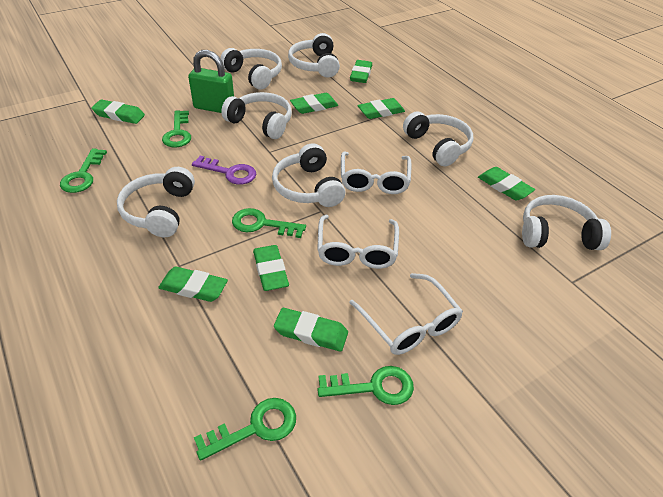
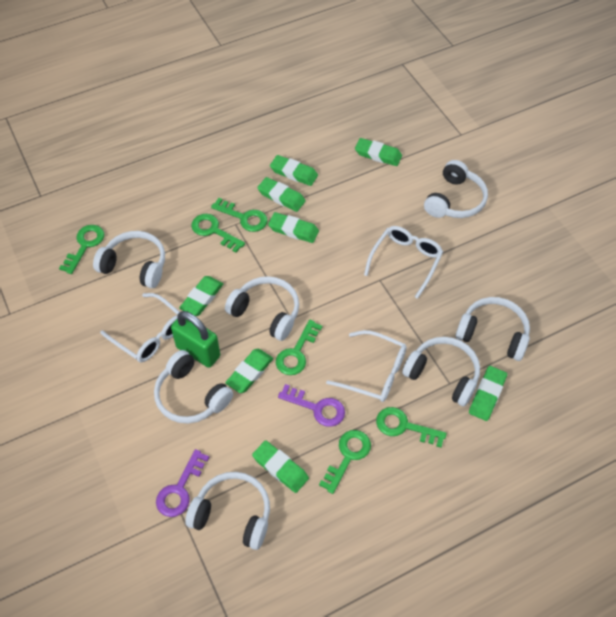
green key: [60,148,107,193] [162,110,191,147] [194,398,296,461] [232,208,306,238] [318,366,414,405] = 5 -> [59,225,104,274] [191,214,245,253] [211,198,268,232] [276,320,323,375] [319,430,371,494] [376,407,447,448] = 6
purple key: [192,156,256,185] = 1 -> [156,449,209,517] [278,384,345,427] = 2

